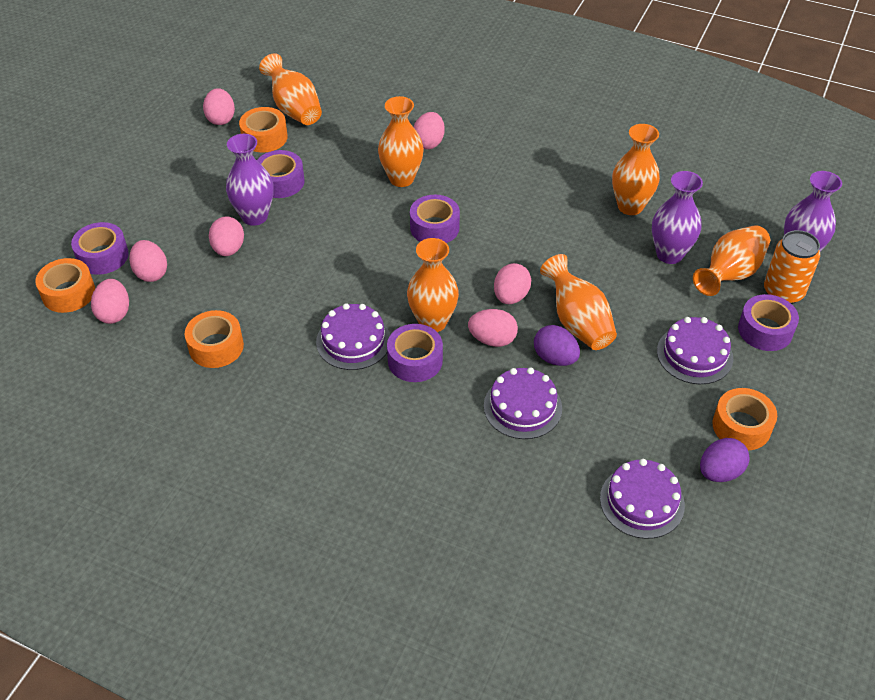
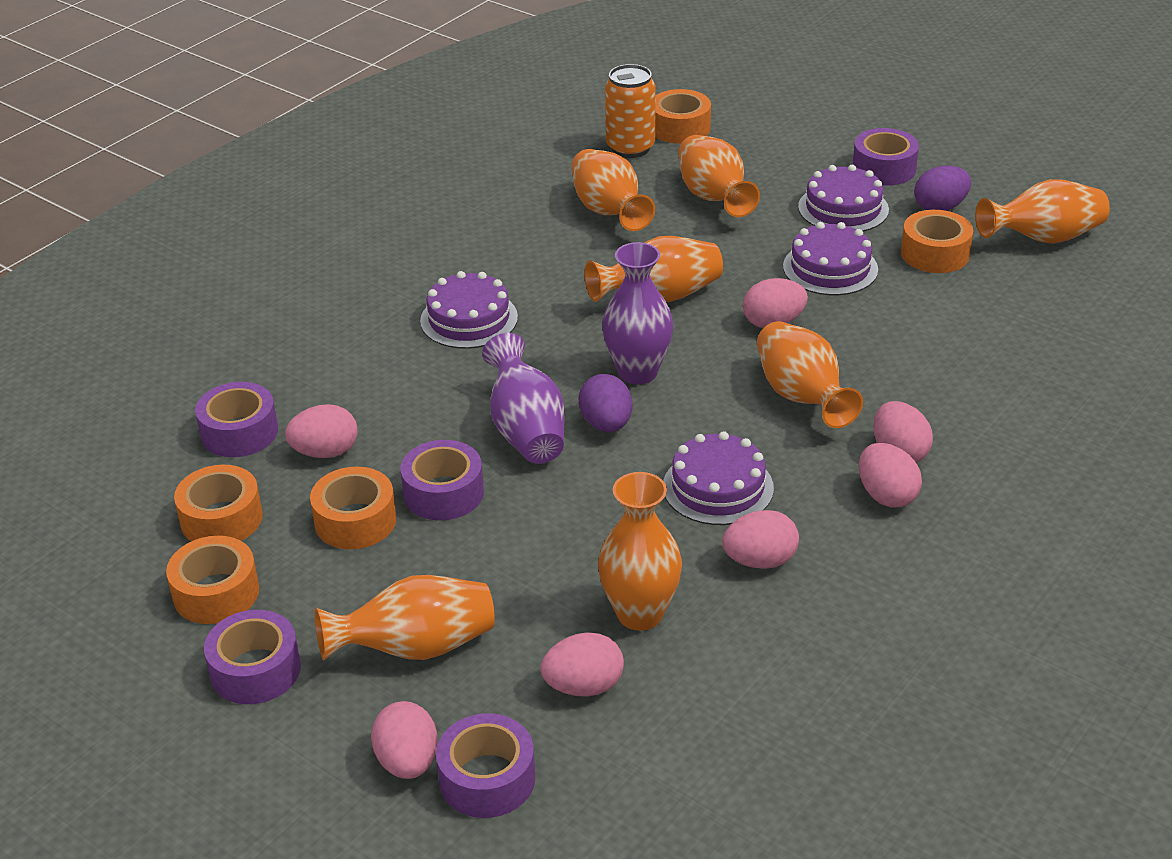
orange tape: [35,258,95,313] [185,310,244,368] [239,107,288,153] [712,388,777,450] = 4 -> [166,536,259,624] [174,465,263,541] [310,467,396,549] [655,89,711,144] [901,210,973,273] = 5
orange vase: [259,53,322,125] [378,96,424,187] [407,238,459,332] [540,254,617,350] [612,124,660,215] [693,225,770,296] = 6 -> [315,575,495,661] [571,149,655,231] [584,236,723,302] [598,472,682,631] [678,135,760,217] [757,321,863,428] [975,179,1110,244] = 7
purple vase: [226,134,274,226] [652,171,703,264] [784,171,842,251] = 3 -> [482,333,565,464] [602,242,673,385] = 2

